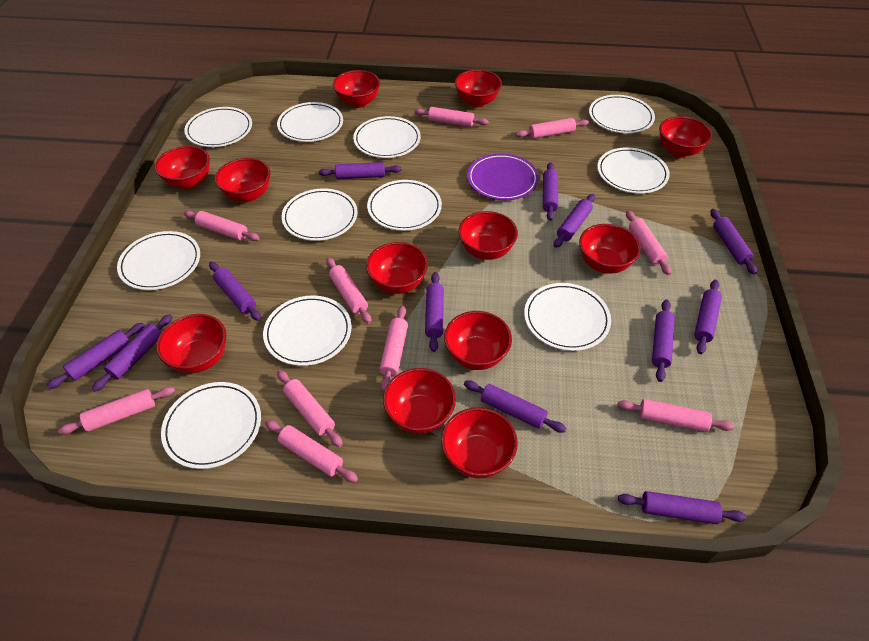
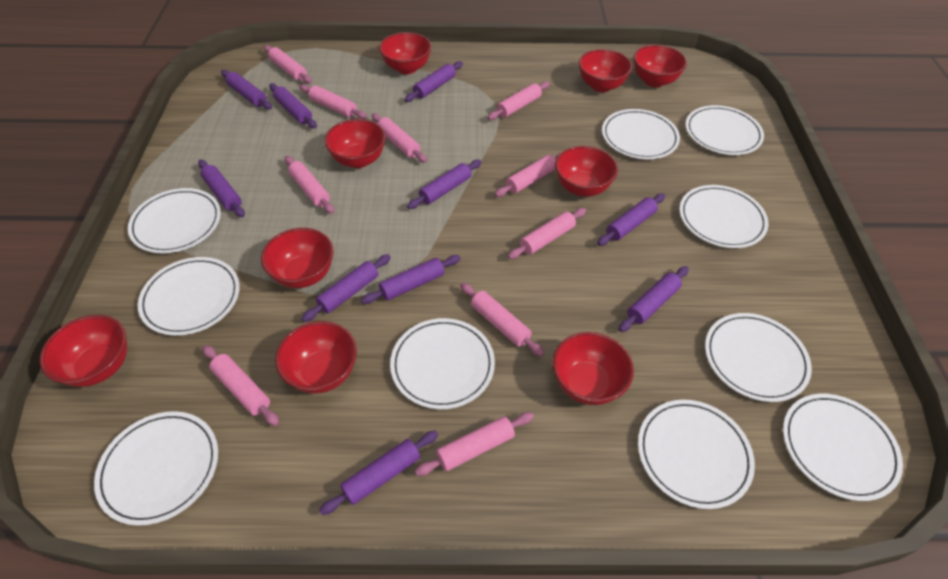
purple plate: [467,153,539,200] = 1 -> none = 0
purple rolling pin: [47,323,145,389] [92,314,173,392] [209,262,261,321] [319,162,401,179] [425,272,444,352] [464,380,567,433] [543,162,558,221] [554,194,595,248] [618,491,746,524] [652,300,675,382] [694,280,722,354] [710,209,757,275] = 12 -> [198,160,245,217] [221,70,272,110] [269,83,317,128] [301,254,391,322] [319,430,438,515] [361,255,461,304] [405,61,463,102] [407,160,481,209] [597,193,665,246] [619,266,689,332] = 10
red bowl: [154,146,210,189] [156,314,226,373] [215,158,271,202] [333,70,380,108] [366,242,428,294] [383,368,456,434] [441,407,518,478] [444,311,512,370] [455,69,502,107] [458,211,518,260] [579,224,641,274] [659,116,712,158] = 12 -> [40,315,127,387] [261,228,334,288] [275,321,357,394] [324,119,386,168] [379,32,432,74] [553,332,634,405] [555,146,618,197] [579,49,632,92] [633,45,687,87] = 9
white plate: [117,231,200,290] [161,382,261,469] [184,107,252,147] [263,295,352,366] [277,102,343,142] [282,188,357,241] [353,116,421,158] [367,180,442,231] [524,283,611,351] [589,95,655,133] [597,147,670,194] = 11 -> [94,411,218,526] [128,188,221,254] [138,257,240,336] [390,318,495,409] [602,109,680,159] [638,400,755,509] [679,185,768,248] [685,105,764,155] [705,313,812,402] [783,394,903,501] = 10

